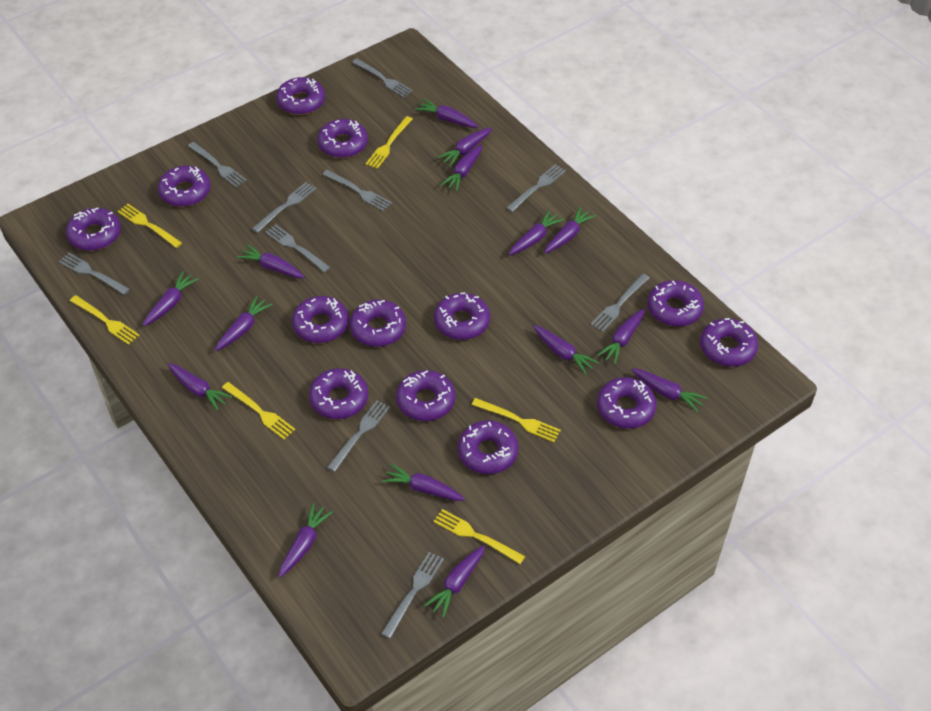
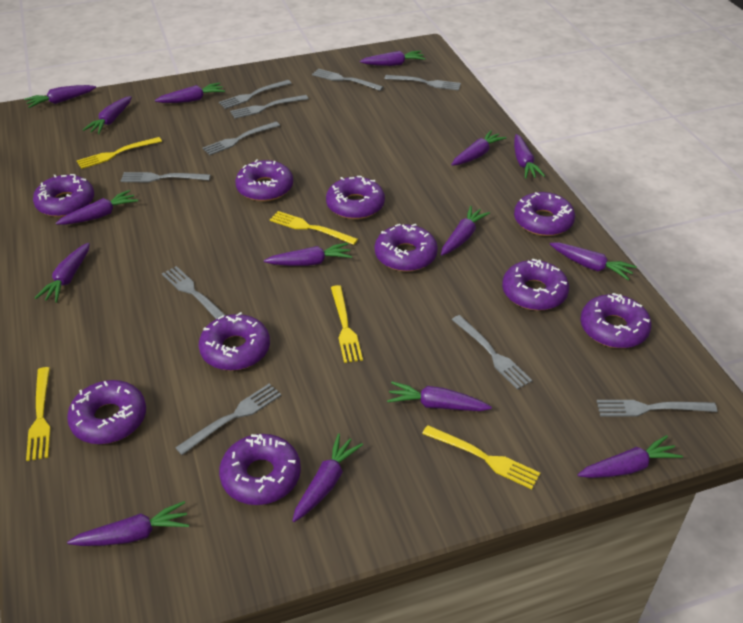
purple donut: [66,208,121,251] [158,166,211,207] [276,77,325,115] [292,296,349,343] [309,368,368,419] [317,119,368,158] [350,299,406,347] [396,370,455,421] [434,292,490,340] [458,420,519,474] [597,377,657,429] [648,280,704,327] [700,318,758,367] = 13 -> [33,174,94,217] [67,380,146,444] [199,312,270,371] [219,434,301,505] [235,159,293,201] [326,176,385,219] [375,224,438,272] [502,258,569,311] [514,192,575,236] [580,293,651,348] = 10
yellow fork: [70,295,140,345] [117,204,182,248] [222,382,295,439] [366,116,413,169] [433,509,525,564] [472,398,561,442] = 6 -> [26,367,50,461] [77,137,162,169] [270,211,358,245] [331,285,363,363] [422,425,540,489] = 5

